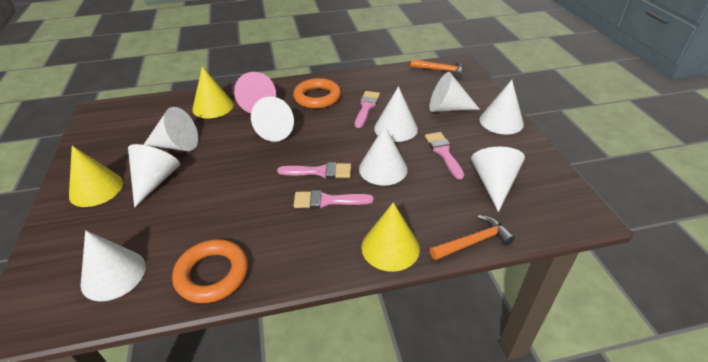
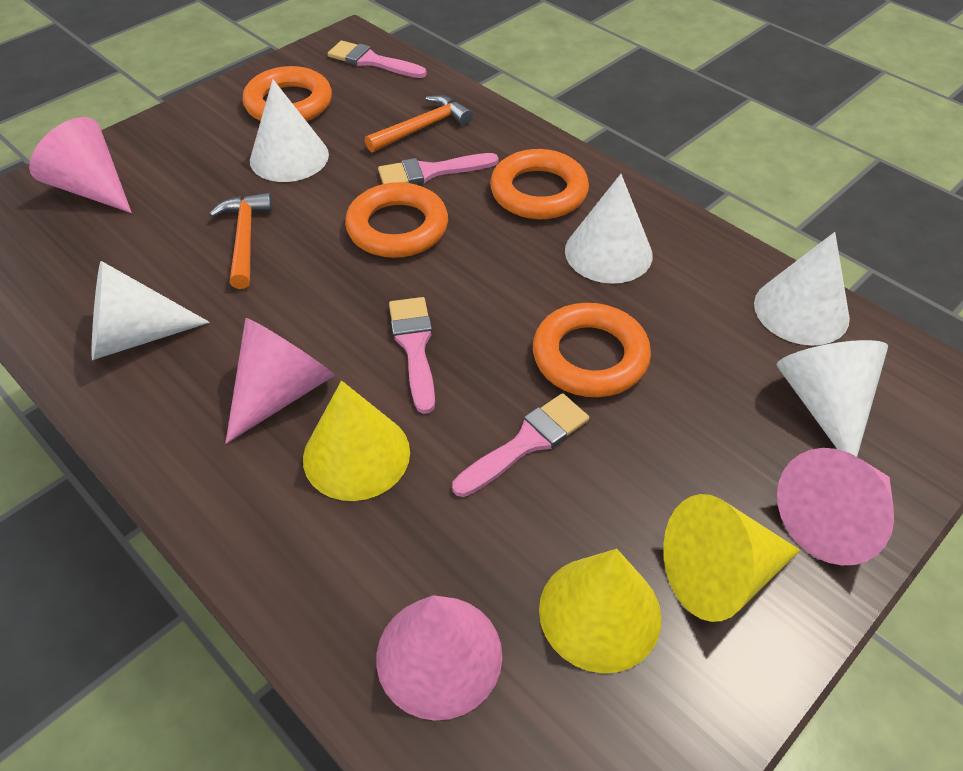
orange ring: [172,239,248,303] [293,78,341,109] = 2 -> [243,66,332,121] [345,182,448,258] [490,149,589,219] [533,303,651,397] = 4
pink cone: [234,72,276,113] = 1 -> [29,117,132,213] [225,318,335,444] [376,595,502,721] [777,448,894,565] = 4
white cone: [81,230,146,301] [128,144,180,208] [143,107,198,151] [251,96,294,142] [359,125,408,186] [374,86,418,142] [429,72,480,112] [471,147,525,212] [479,80,524,135] = 9 -> [92,261,210,360] [250,79,329,182] [565,174,653,284] [754,232,850,346] [776,340,888,457] = 5

